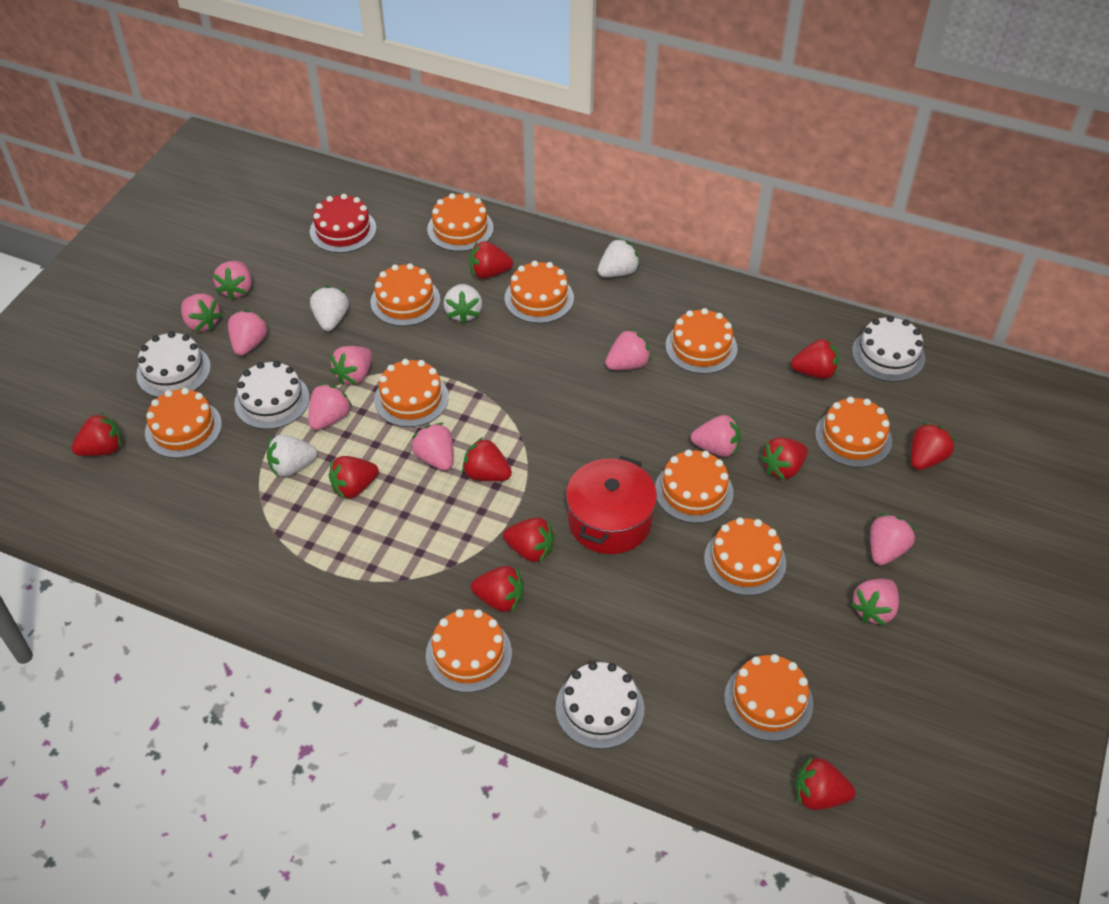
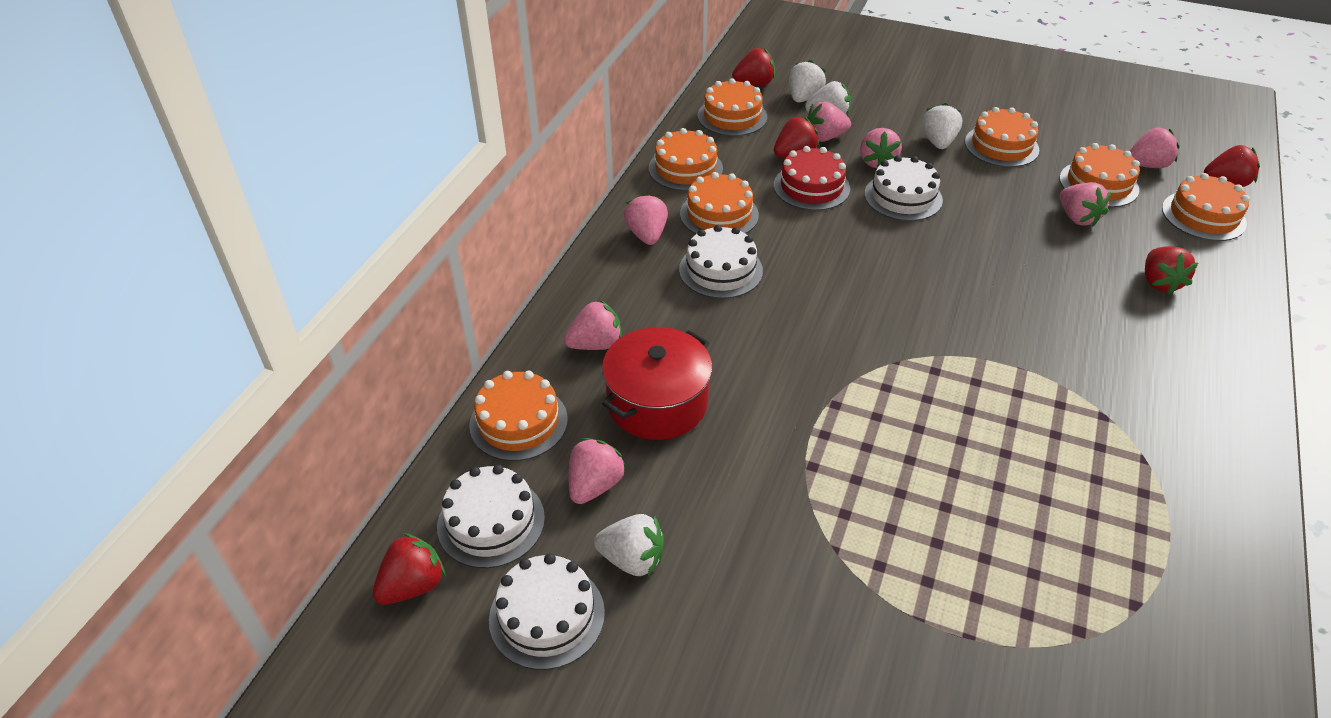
orange cake: [145,388,222,458] [371,263,440,326] [374,359,449,427] [426,609,512,693] [427,193,494,251] [504,261,574,323] [655,449,734,523] [665,308,738,374] [704,517,786,596] [724,654,813,741] [815,397,892,468] = 11 -> [469,371,568,461] [649,128,723,191] [680,172,759,234] [698,78,767,136] [965,107,1039,167] [1060,143,1140,207] [1162,173,1250,241] = 7
pink strawberry: [181,294,222,332] [213,261,252,300] [228,310,268,356] [308,383,352,430] [330,346,372,385] [411,423,453,471] [605,329,651,370] [691,415,740,457] [850,579,899,625] [870,514,915,565] = 10 -> [564,299,622,350] [569,438,626,504] [624,193,668,245] [807,101,851,142] [860,128,902,168] [1060,182,1111,227] [1130,128,1180,168] = 7
red strawberry: [71,412,122,456] [329,456,379,499] [462,437,512,481] [469,241,513,279] [471,566,524,612] [503,517,555,563] [760,437,808,480] [791,339,839,379] [795,757,855,810] [911,422,955,470] = 10 -> [373,533,446,605] [732,48,775,85] [774,117,819,158] [1145,246,1198,295] [1204,145,1260,187] = 5

